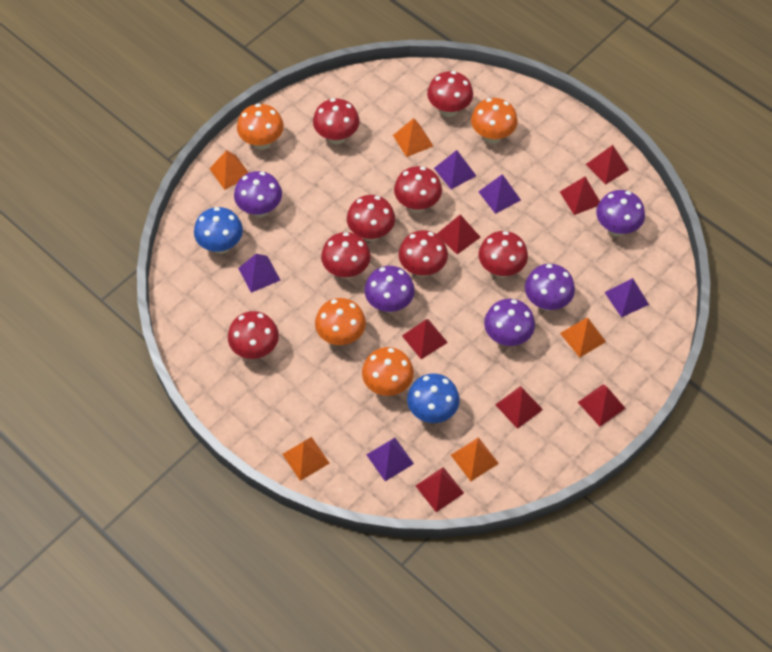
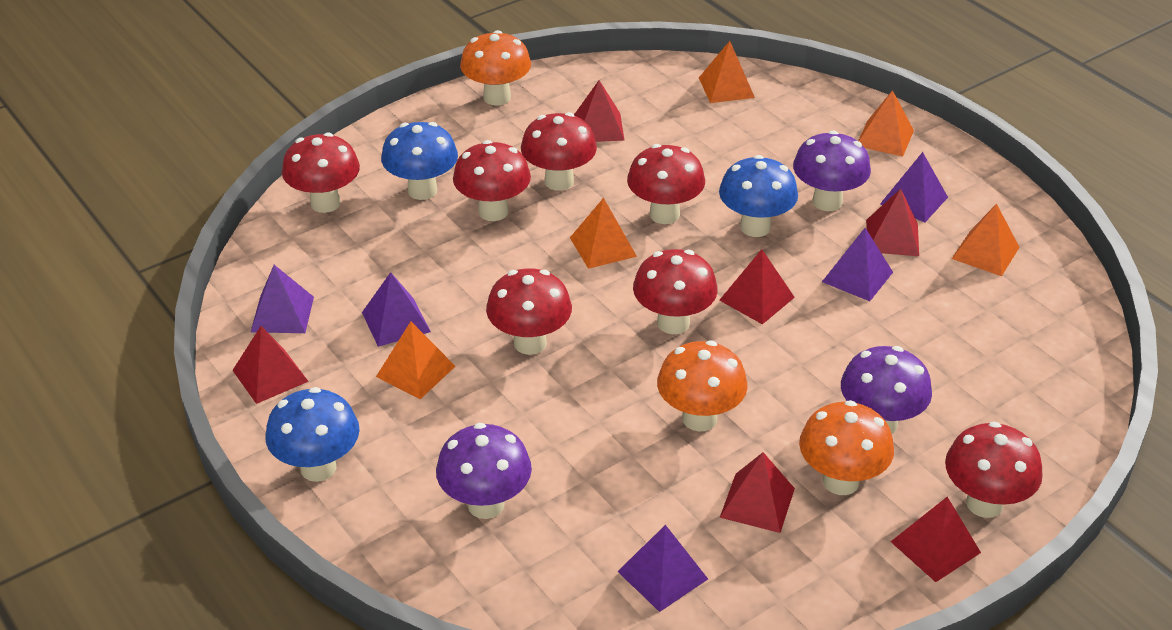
blue mushroom: [194,207,243,254] [407,373,460,423] = 2 -> [265,387,360,482] [381,122,458,200] [719,155,798,237] = 3
orange mushroom: [237,104,284,150] [315,298,366,345] [362,347,414,396] [471,98,518,144] = 4 -> [460,30,531,105] [657,341,748,432] [799,400,894,495] = 3
purple mushroom: [234,171,282,218] [364,266,415,313] [484,299,535,346] [525,264,575,311] [596,190,645,236] = 5 -> [436,423,532,519] [793,131,871,211] [841,346,932,434] = 3
red mushroom: [228,311,279,359] [313,98,359,144] [321,232,371,279] [347,195,395,241] [394,166,442,213] [398,230,448,277] [427,71,473,117] [479,231,528,278] = 8 -> [282,133,360,213] [453,140,531,221] [486,268,572,355] [521,112,597,191] [627,144,705,224] [633,249,718,334] [945,421,1043,518] = 7
red pyramid: [402,319,448,359] [416,467,464,512] [437,215,481,254] [495,386,543,429] [560,177,600,215] [578,384,625,427] [586,145,629,185] = 7 -> [232,326,309,404] [574,80,625,142] [719,249,795,324] [720,452,795,533] [866,189,919,256] [891,497,981,582] = 6

